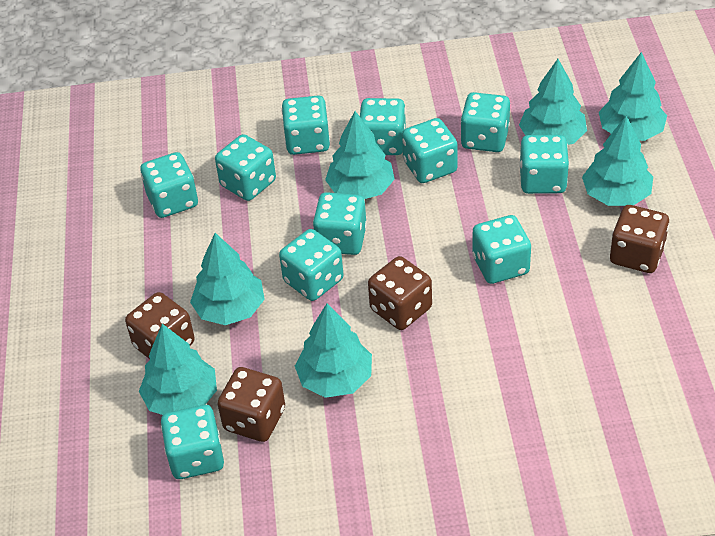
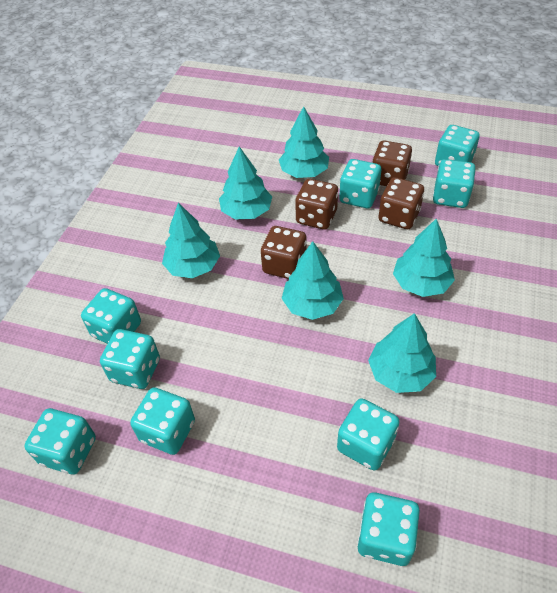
turquoise dice: [140,152,198,218] [161,405,224,479] [215,134,276,201] [279,229,344,301] [282,96,330,155] [313,192,367,255] [360,98,406,155] [402,118,458,183] [461,92,510,152] [472,215,531,284] [519,135,569,194] = 11 -> [24,408,96,474] [81,288,141,344] [100,329,160,389] [130,387,195,455] [337,398,400,471] [339,159,381,208] [357,492,420,566] [433,159,476,208] [435,125,480,166] = 9
turquoise tree: [139,324,217,415] [190,233,265,325] [295,303,372,398] [325,111,395,199] [519,59,587,145] [582,116,653,206] [599,52,667,141] = 7 -> [162,203,220,278] [219,146,272,219] [279,106,329,178] [282,242,344,320] [368,313,436,393] [393,218,455,297] = 6

